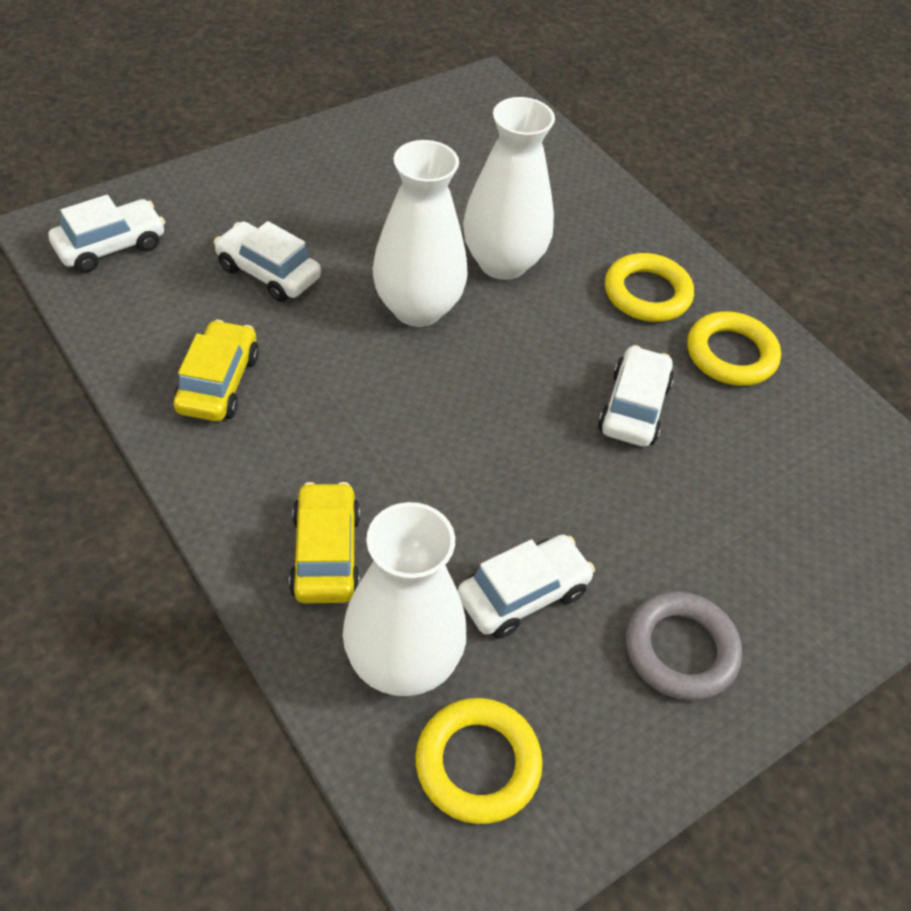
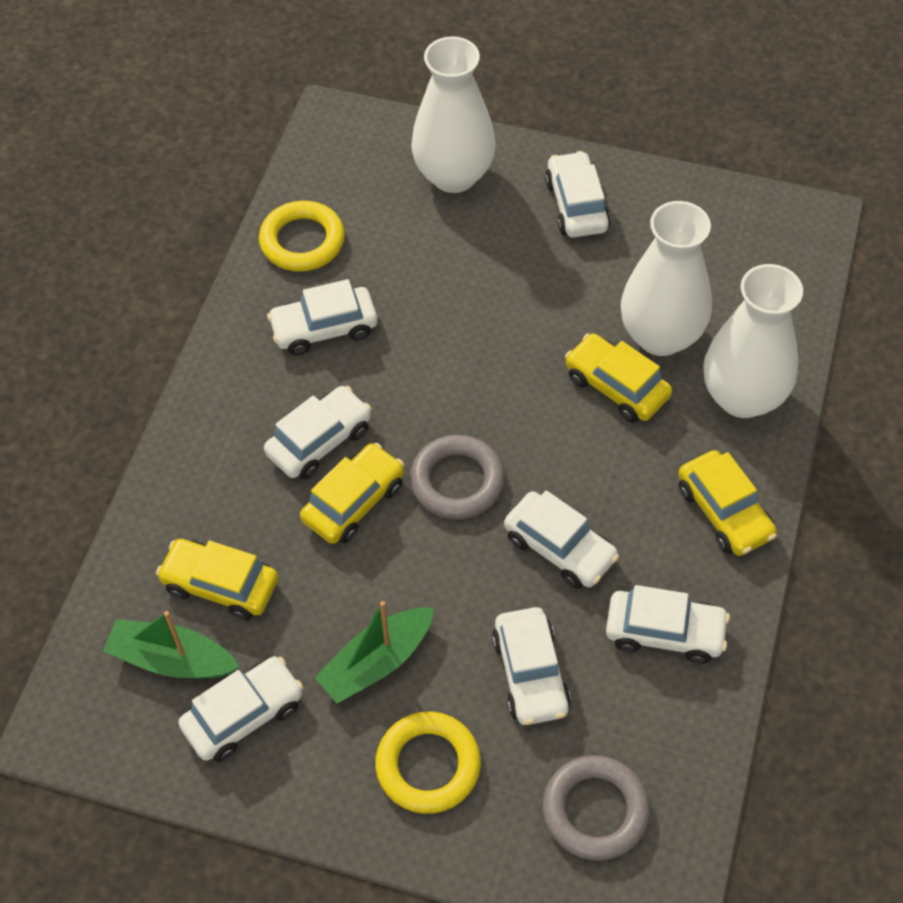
green boat: none = 0 -> [103,611,240,678] [315,601,434,703] = 2
grey ring: [626,591,742,701] = 1 -> [410,435,505,520] [542,755,650,861] = 2
white car: [48,195,165,273] [214,221,321,302] [458,535,595,639] [598,345,674,447] = 4 -> [179,656,303,762] [264,386,372,479] [267,279,377,355] [492,607,571,725] [504,490,619,589] [545,151,611,238] [606,585,730,664] = 7
yellow car: [173,320,259,421] [289,482,360,603] = 2 -> [156,539,278,620] [300,443,404,544] [565,333,672,423] [678,450,777,556] = 4
yellow ring: [415,698,543,824] [605,253,694,322] [687,312,781,386] = 3 -> [259,201,345,272] [375,712,481,814] = 2

